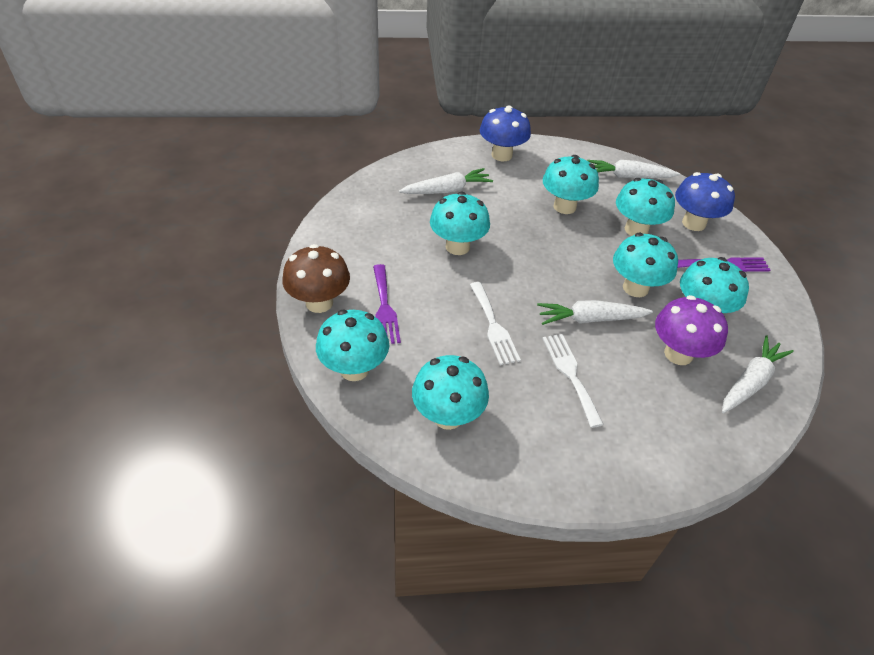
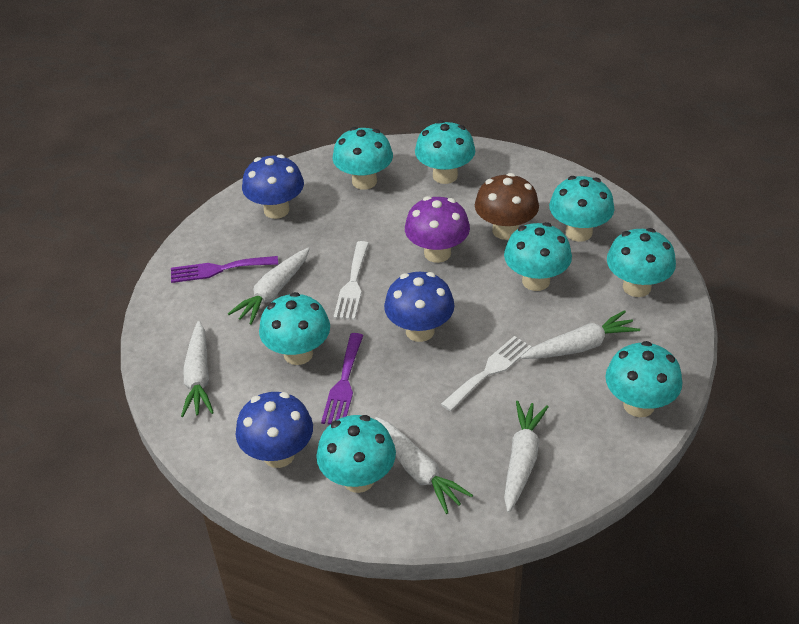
blue mushroom: [480,106,531,161] [675,172,735,231] = 2 -> [236,392,313,468] [242,154,304,219] [384,272,455,342] = 3
turquoise mushroom: [316,310,389,381] [412,355,489,430] [430,192,490,255] [543,155,599,214] [613,233,678,297] [616,178,675,236] [680,257,749,313] = 7 -> [259,292,330,365] [316,415,396,493] [333,127,393,190] [415,120,475,184] [504,222,572,291] [549,176,614,242] [605,341,682,417] [607,228,676,297] = 8
white carrot: [399,168,493,194] [537,300,653,325] [587,160,680,178] [722,335,794,413] = 4 -> [181,321,214,417] [228,248,310,325] [375,417,473,514] [504,401,549,513] [521,310,640,359] = 5

